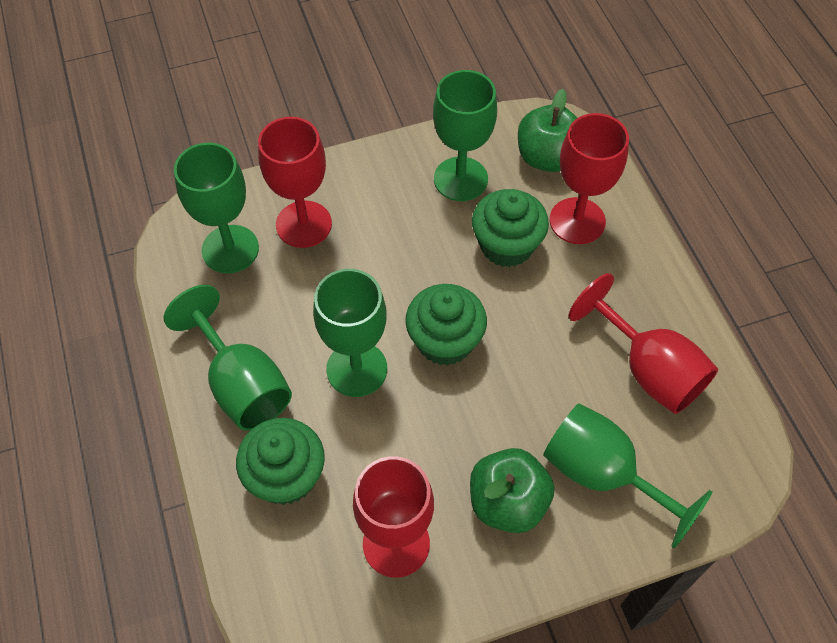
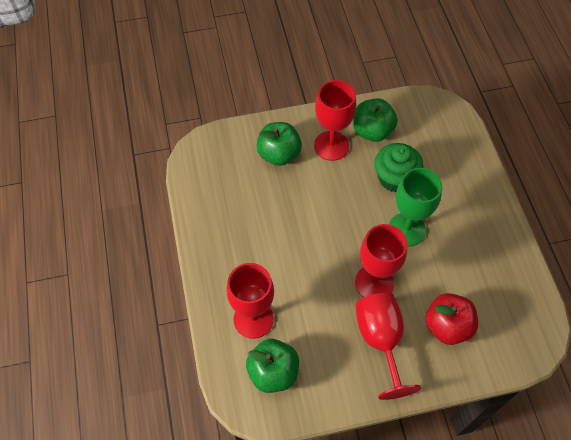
green apple: [470,448,554,533] [518,89,577,172] = 2 -> [246,339,299,393] [256,122,302,166] [353,98,398,142] = 3
green cupcake: [236,418,325,505] [405,284,487,366] [472,189,549,267] = 3 -> [374,143,423,192] = 1
green goblet: [164,285,292,430] [174,143,259,273] [313,269,387,397] [433,70,497,201] [543,403,713,548] = 5 -> [389,168,442,247] = 1
red apple: none = 0 -> [425,293,478,345] = 1

